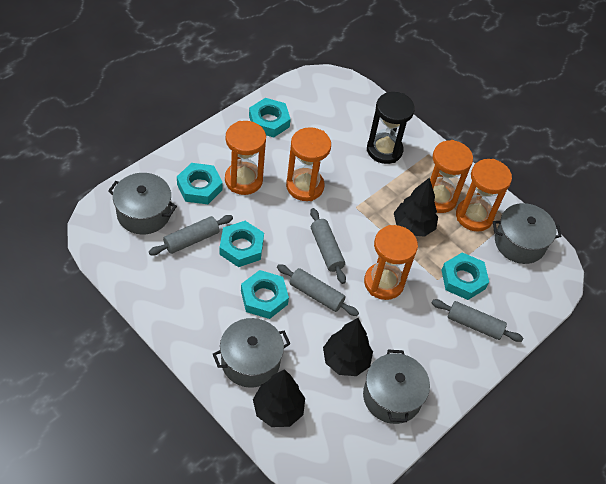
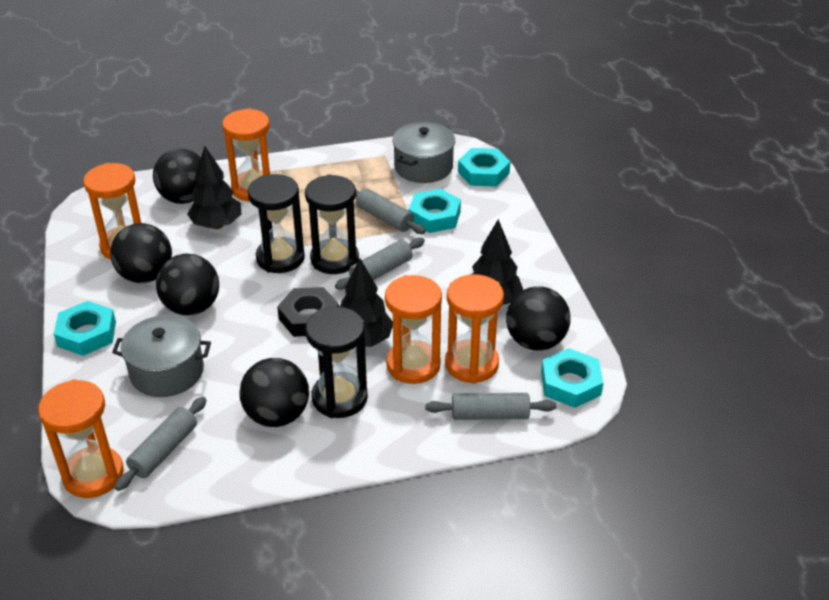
black ball: none = 0 -> [110,223,172,283] [153,149,201,204] [156,254,219,315] [239,358,309,427] [506,286,571,351] = 5
black hourglass: [367,92,415,164] = 1 -> [248,174,305,273] [305,174,359,274] [306,307,368,418] = 3
black nut: none = 0 -> [277,287,339,337] = 1
grey pot: [108,173,177,234] [213,318,290,388] [363,350,430,424] [493,203,562,264] = 4 -> [112,315,211,397] [392,122,455,183] = 2
turquoise nut: [177,163,223,204] [219,221,264,267] [241,270,289,319] [249,98,291,137] [442,253,489,300] = 5 -> [54,301,116,356] [409,189,461,233] [458,148,510,187] [541,348,603,408] = 4

